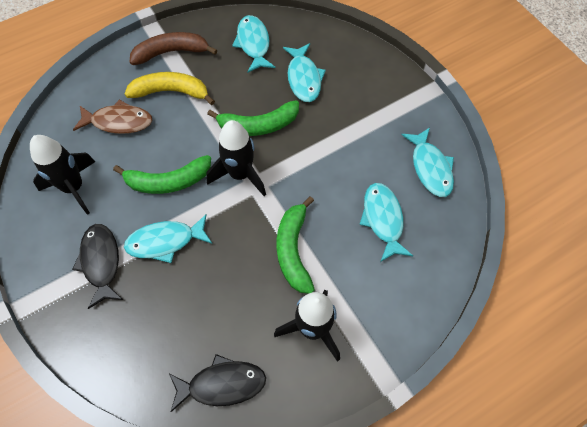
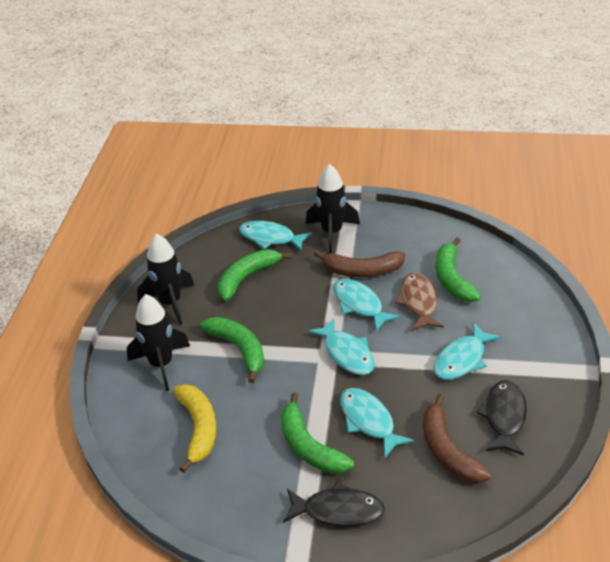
brown banana: [130,32,217,65] = 1 -> [314,251,405,277] [423,394,492,483] = 2
green banana: [113,155,211,194] [207,100,299,136] [277,196,315,294] = 3 -> [200,317,265,383] [218,249,292,301] [281,392,354,474] [436,238,481,302] = 4

